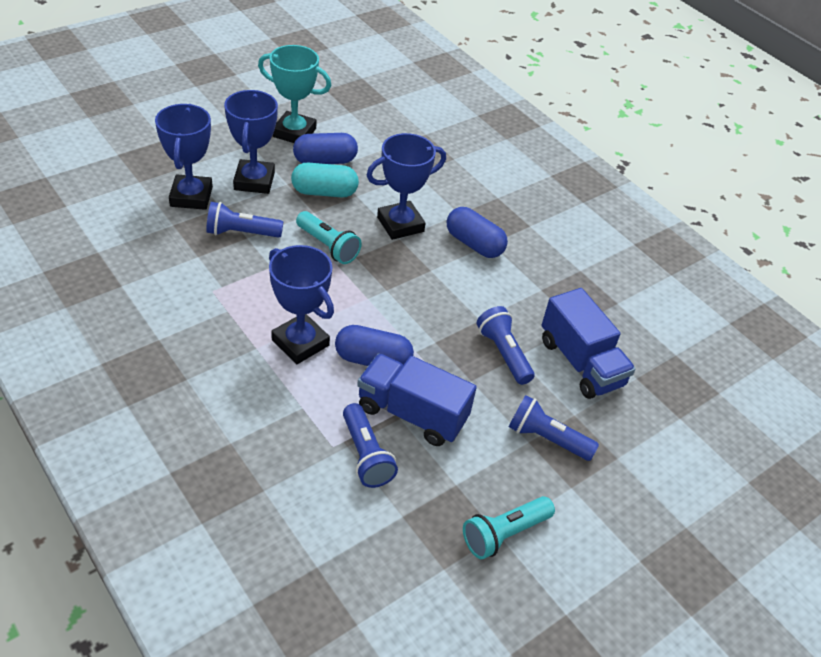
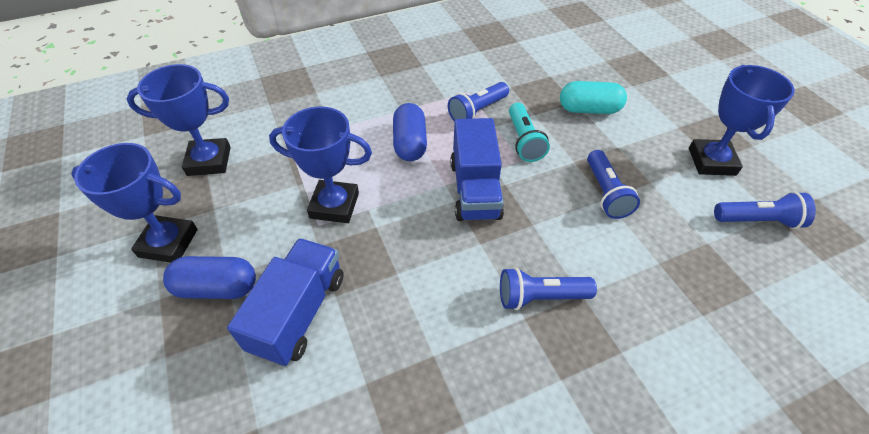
blue capsule: [293,133,358,164] [335,325,414,366] [447,207,508,258] = 3 -> [163,256,256,299] [393,103,427,161] = 2
turquoise flashlight: [296,211,362,264] [463,496,555,559] = 2 -> [509,103,550,162] = 1
turquoise trophy: [258,45,331,143] = 1 -> none = 0

